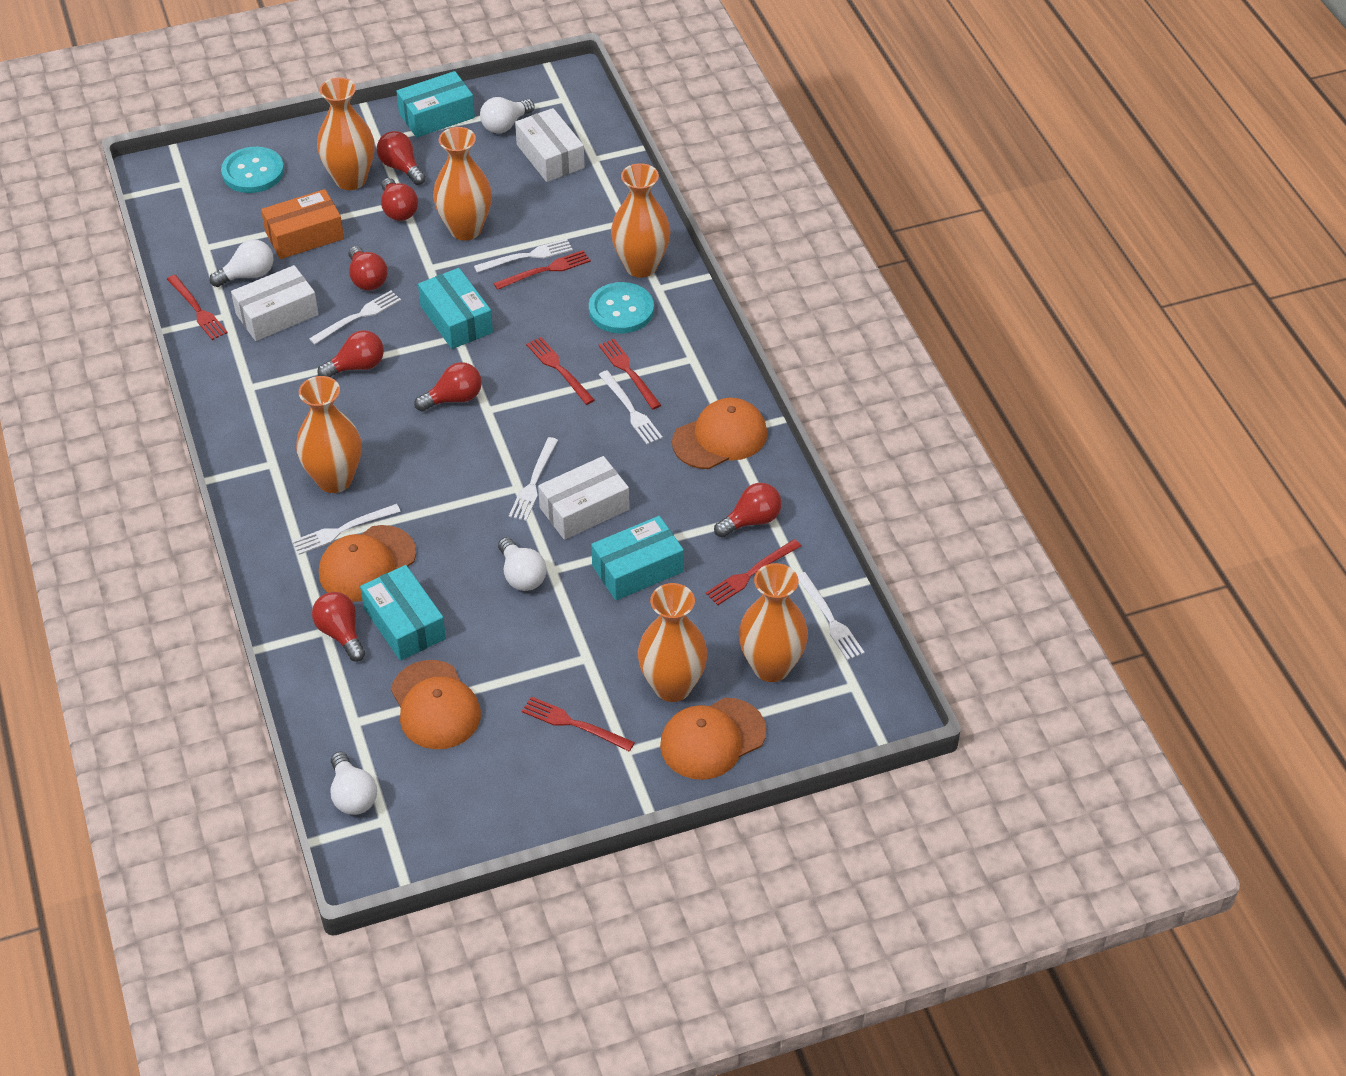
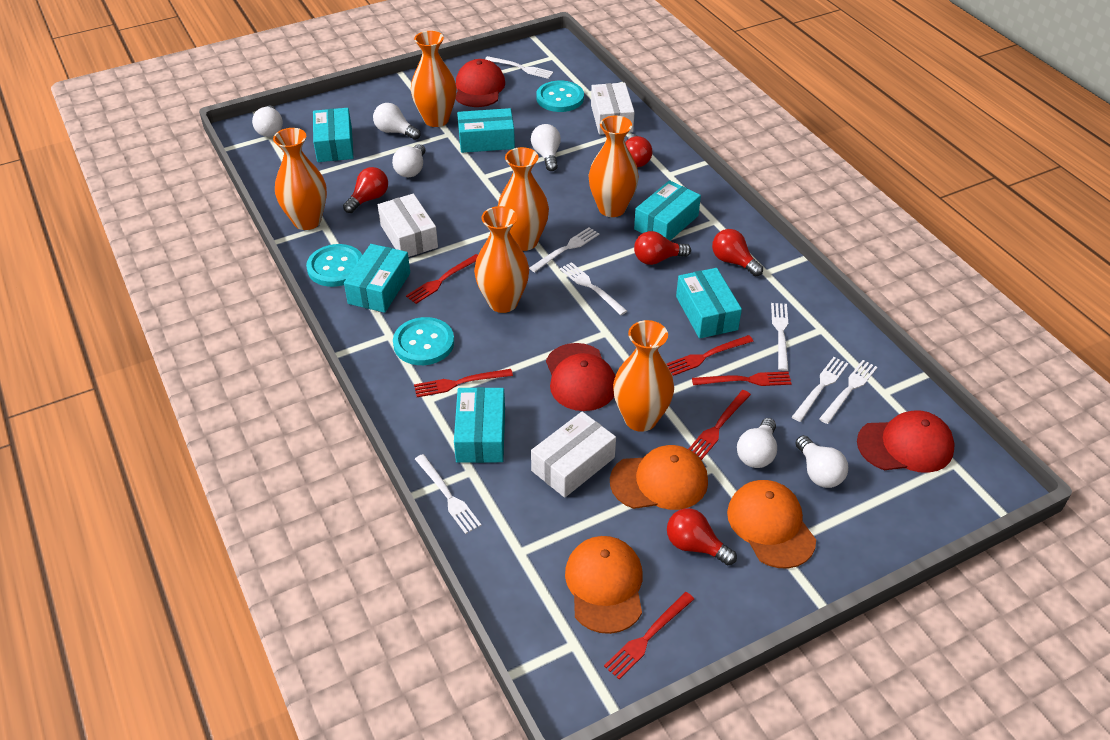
orange box: [261,189,344,259] = 1 -> none = 0
orange cap: [319,525,416,602] [391,660,481,749] [660,698,766,780] [672,398,767,469] = 4 -> [565,536,643,634] [610,445,708,510] [727,480,816,568] = 3
red cap: none = 0 -> [456,59,505,107] [546,343,615,411] [857,410,955,473] = 3
red light bulb: [312,592,365,662] [317,330,384,377] [349,246,388,291] [377,131,426,185] [381,178,418,221] [414,362,482,411] [714,483,782,538] = 7 -> [343,167,388,213] [625,134,652,167] [634,231,691,265] [667,508,737,565] [712,229,763,276] = 5
turquoise box: [360,565,446,661] [396,71,475,137] [418,268,493,349] [591,516,684,600] = 4 -> [313,108,353,162] [344,244,410,313] [454,387,505,463] [457,108,515,153] [634,180,701,241] [676,268,742,338] = 6
turquoise button: [221,147,284,193] [589,282,654,334] = 2 -> [306,244,362,287] [393,317,454,365] [536,81,584,112] = 3
white fork: [292,504,401,555] [309,290,401,344] [474,239,573,272] [509,437,558,521] [599,370,663,444] [797,572,865,660] = 6 -> [415,454,482,534] [485,56,554,79] [529,227,599,272] [560,262,627,315] [771,303,789,371] [792,357,848,422] [819,360,877,424] = 7
white light bulb: [209,239,274,287] [330,752,377,815] [480,97,535,133] [498,537,547,591] = 4 -> [252,105,283,137] [373,103,421,140] [392,144,425,177] [531,124,561,171] [737,418,777,468] [796,435,848,488] = 6

